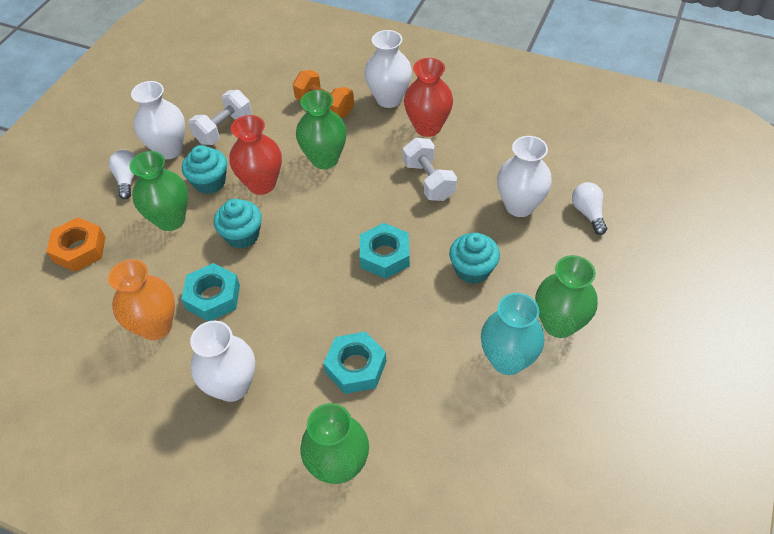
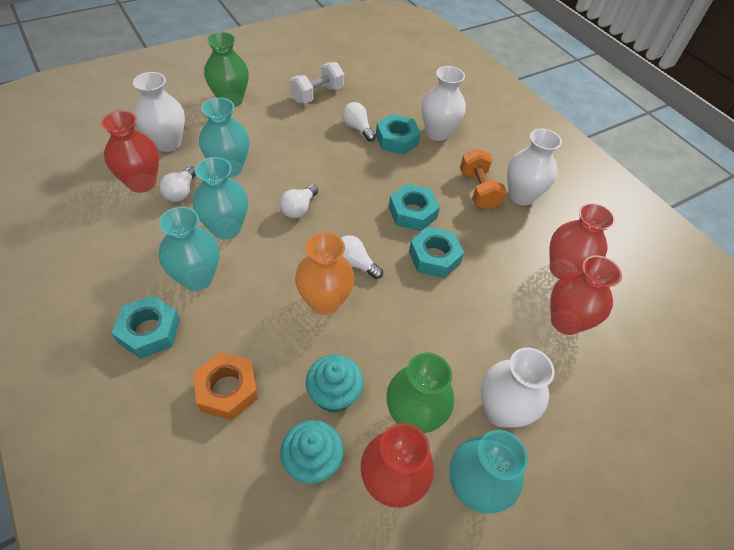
green vase: [129,151,188,231] [296,90,347,169] [300,403,369,484] [535,255,598,338] = 4 -> [204,32,249,107] [387,352,454,433] = 2
red vase: [229,115,282,195] [404,58,453,137] = 2 -> [101,110,159,193] [360,423,434,508] [549,203,615,280] [550,255,622,335] = 4
turquoise cupcake: [182,145,227,194] [214,199,262,249] [449,233,500,284] = 3 -> [280,420,343,484] [306,355,363,413] = 2
turquoise nut: [181,263,240,321] [323,332,386,394] [360,223,410,279] = 3 -> [112,295,180,359] [376,114,421,155] [389,184,440,231] [409,227,464,278] = 4
turquoise vase: [481,293,545,375] = 1 -> [159,207,219,291] [193,157,248,240] [199,97,249,178] [449,430,528,514] = 4
white dumbbell: [188,90,252,145] [403,138,457,201] = 2 -> [290,62,344,104] = 1
white light bulb: [109,150,135,199] [572,182,607,235] = 2 -> [159,166,196,202] [280,184,318,218] [341,235,383,279] [342,102,376,141] = 4

